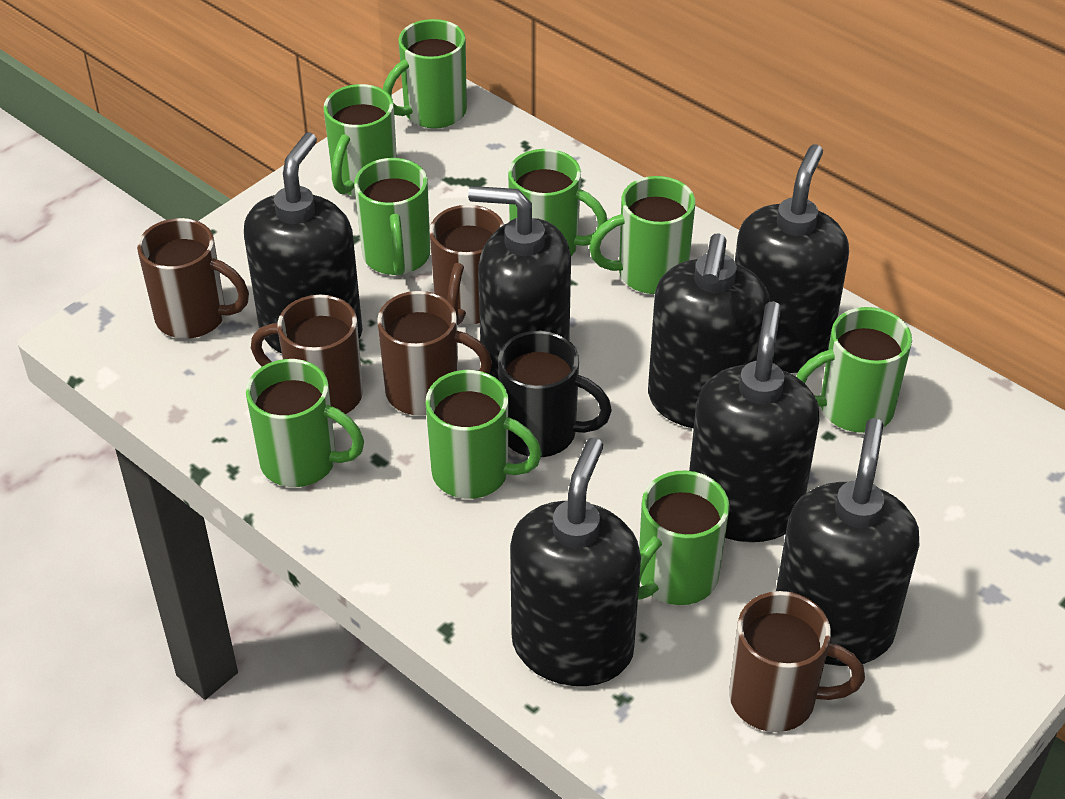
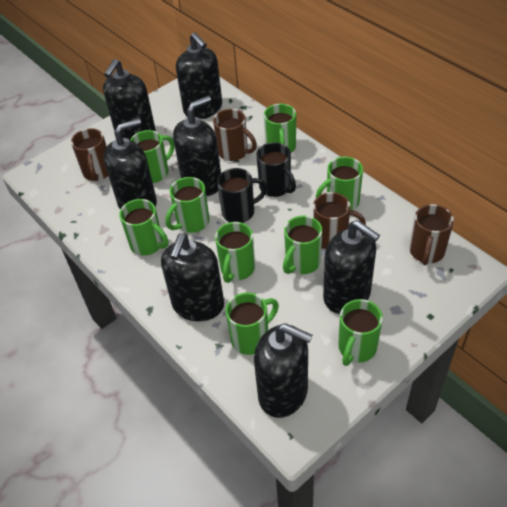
black mug: [498,331,612,457] = 1 -> [217,168,267,223] [256,142,296,197] = 2
brown mug: [137,218,249,339] [251,295,363,414] [377,291,492,416] [429,205,504,325] [729,591,865,732] = 5 -> [71,128,108,181] [213,109,257,161] [313,192,366,249] [410,204,454,265] = 4

